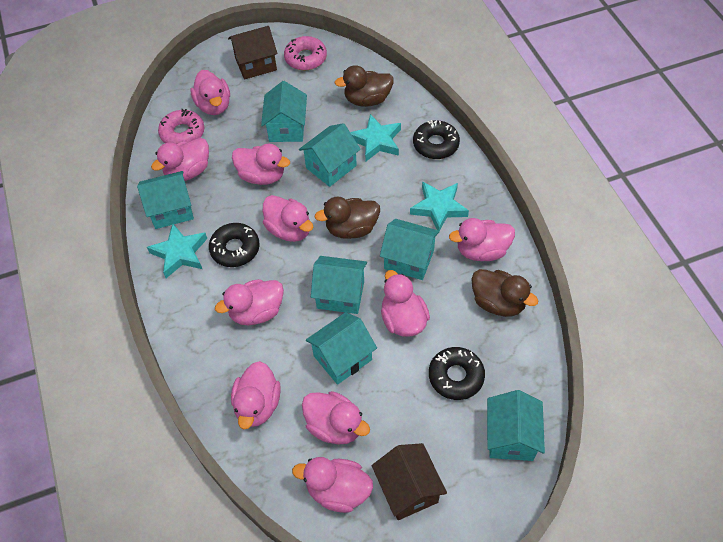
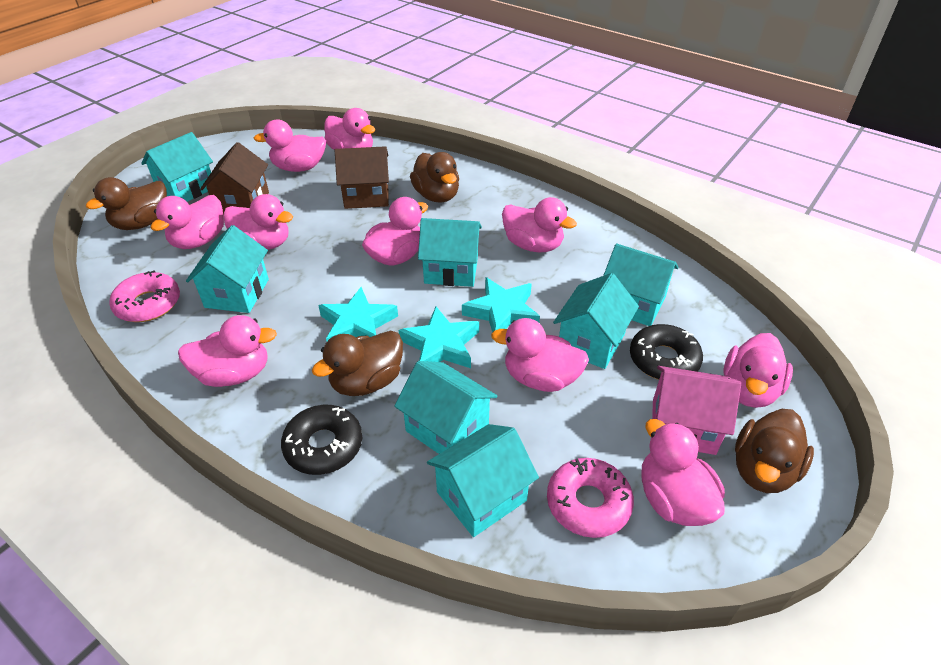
black donut: [209,223,260,267] [413,120,460,159] [429,347,485,400] = 3 -> [281,405,362,475] [630,324,703,380] = 2
brown duck: [314,196,380,239] [335,65,394,107] [471,269,539,317] = 3 -> [86,177,167,230] [312,331,403,396] [410,152,459,203] [735,409,814,493] = 4
pink house: none = 0 -> [652,366,741,455] = 1

